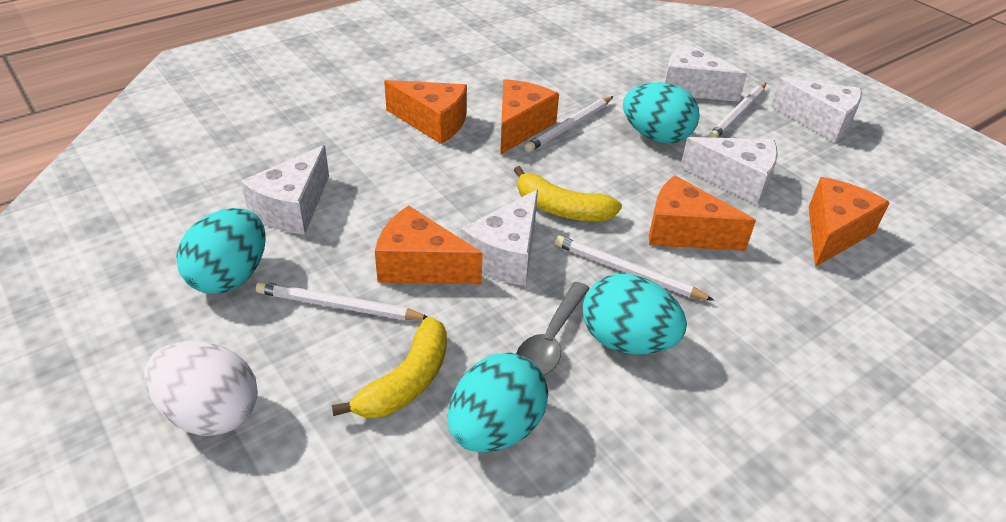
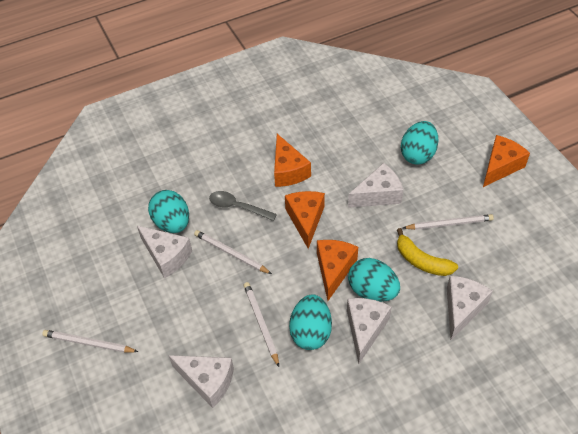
orange cheese: [375,205,483,284] [384,80,467,144] [500,79,559,155] [649,175,756,251] [809,177,890,267] = 5 -> [274,134,311,187] [285,191,325,249] [317,240,358,301] [483,135,530,187] = 4
white egg: [144,340,258,436] = 1 -> none = 0
yellow banana: [332,317,447,418] [514,166,622,221] = 2 -> [397,228,458,276] = 1

